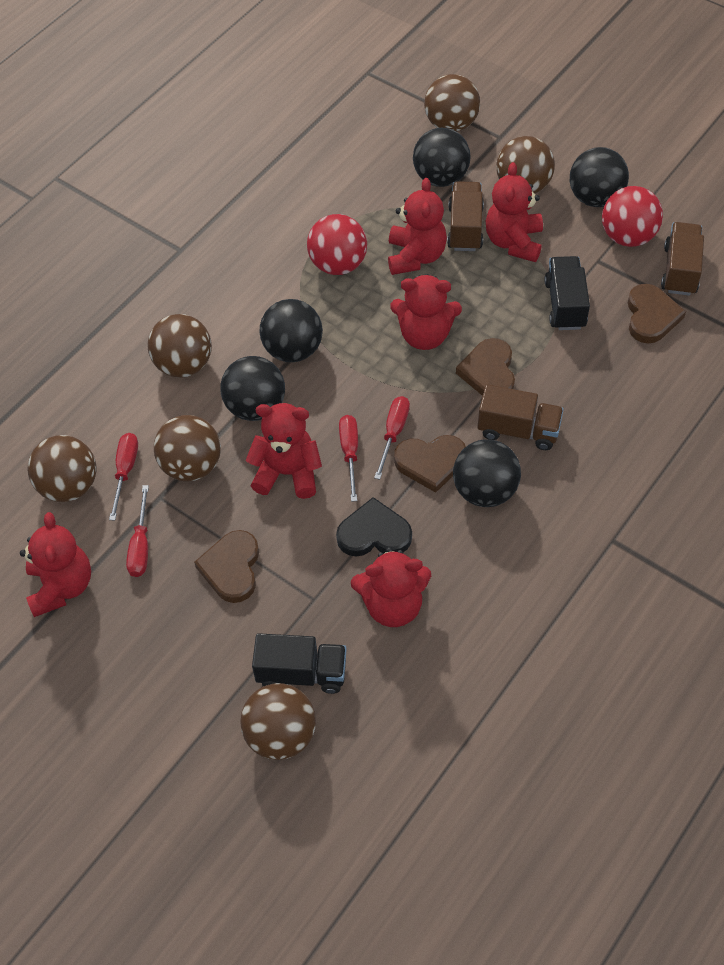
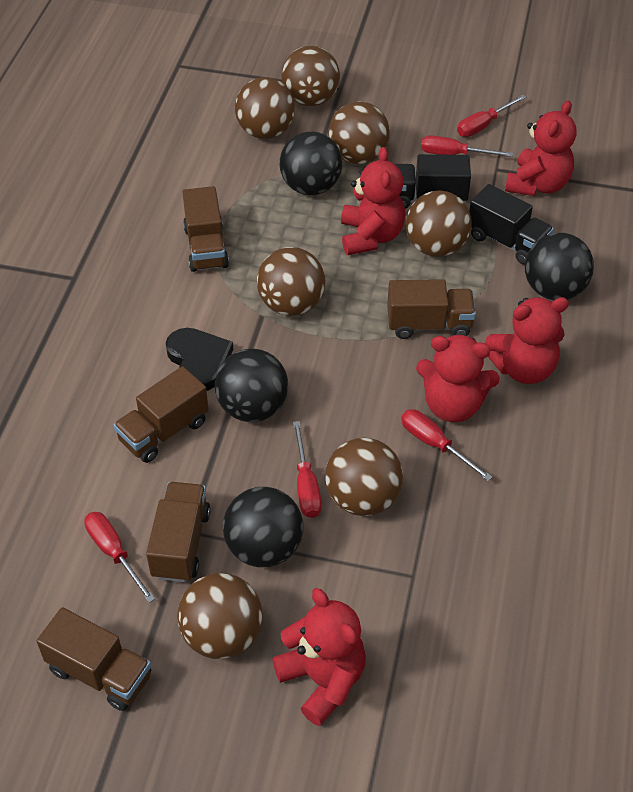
black ball: [220,356,285,421] [259,299,323,362] [413,128,471,187] [453,439,521,507] [570,147,629,207] = 5 -> [215,349,288,422] [223,487,303,567] [280,131,342,195] [525,233,594,300] = 4
brown ball: [28,435,96,502] [148,314,212,378] [154,415,221,481] [240,683,316,760] [424,74,480,132] [496,136,555,193] = 6 -> [177,573,262,659] [235,77,295,139] [257,247,325,316] [281,46,340,106] [325,438,403,516] [328,102,390,164] [406,191,472,257] = 7
brown heart: [194,530,259,603] [394,435,466,493] [456,338,515,396] [628,284,686,343] = 4 -> none = 0
brown truck: [447,181,484,251] [477,384,564,450] [661,222,704,296] = 3 -> [36,607,151,711] [113,366,209,463] [146,482,211,582] [183,186,229,272] [387,279,476,339] = 5
red ball: [307,214,367,275] [602,186,663,247] = 2 -> none = 0
red screwdriver: [109,433,138,521] [126,485,149,577] [339,415,358,502] [374,396,410,480] = 4 -> [84,512,155,603] [293,421,322,518] [401,409,492,481] [421,135,513,157] [457,94,526,137] = 5
red teddy bear: [20,512,91,617] [246,403,322,499] [351,547,431,627] [388,178,447,275] [390,274,462,350] [486,162,543,262] = 6 -> [272,588,366,726] [341,147,405,255] [416,334,500,422] [485,297,569,384] [505,101,577,196] = 5

